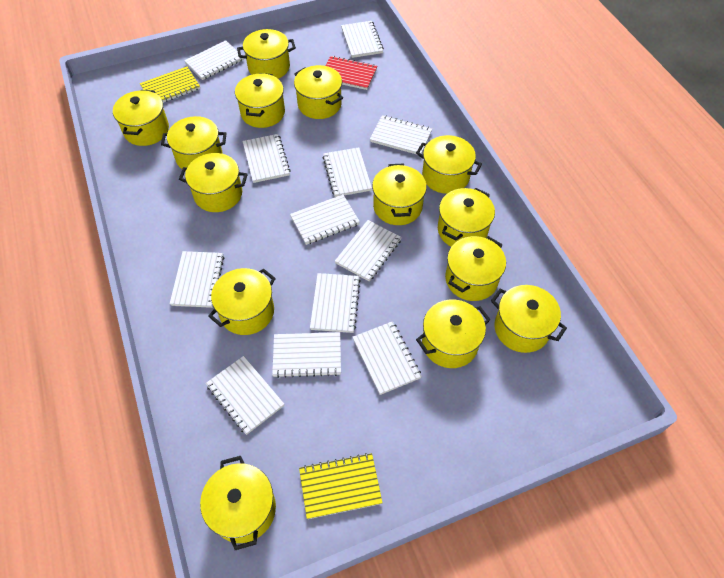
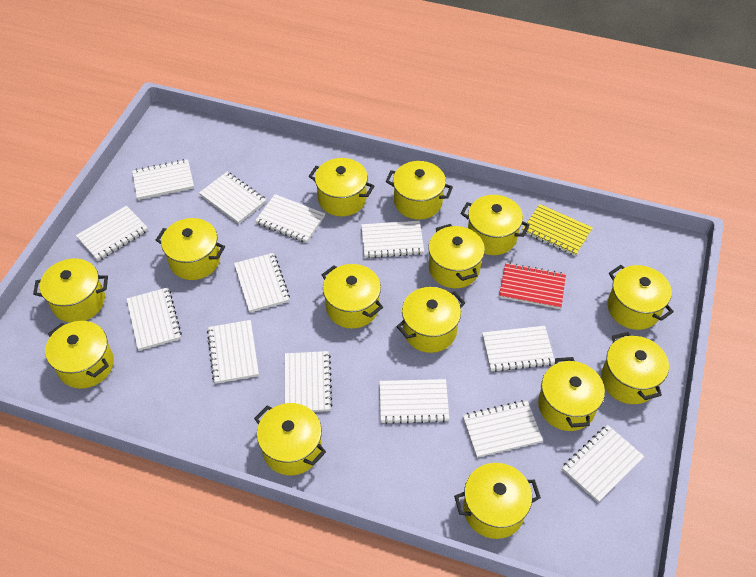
white notebook: [169,251,224,308] [184,41,244,80] [206,356,284,435] [242,134,291,183] [272,332,341,378] [290,194,360,245] [310,273,361,333] [323,147,372,197] [335,220,402,281] [341,21,384,58] [352,321,422,395] [370,115,432,154] = 12 -> [76,205,148,261] [127,287,182,351] [132,159,194,200] [199,172,266,224] [207,320,259,384] [234,253,290,312] [255,194,325,243] [285,351,332,412] [361,221,424,258] [379,379,449,424] [463,400,543,458] [482,326,555,372] [562,425,644,502] = 13
yellow notebook: [140,67,200,102] [299,453,383,519] = 2 -> [522,204,593,256] = 1

